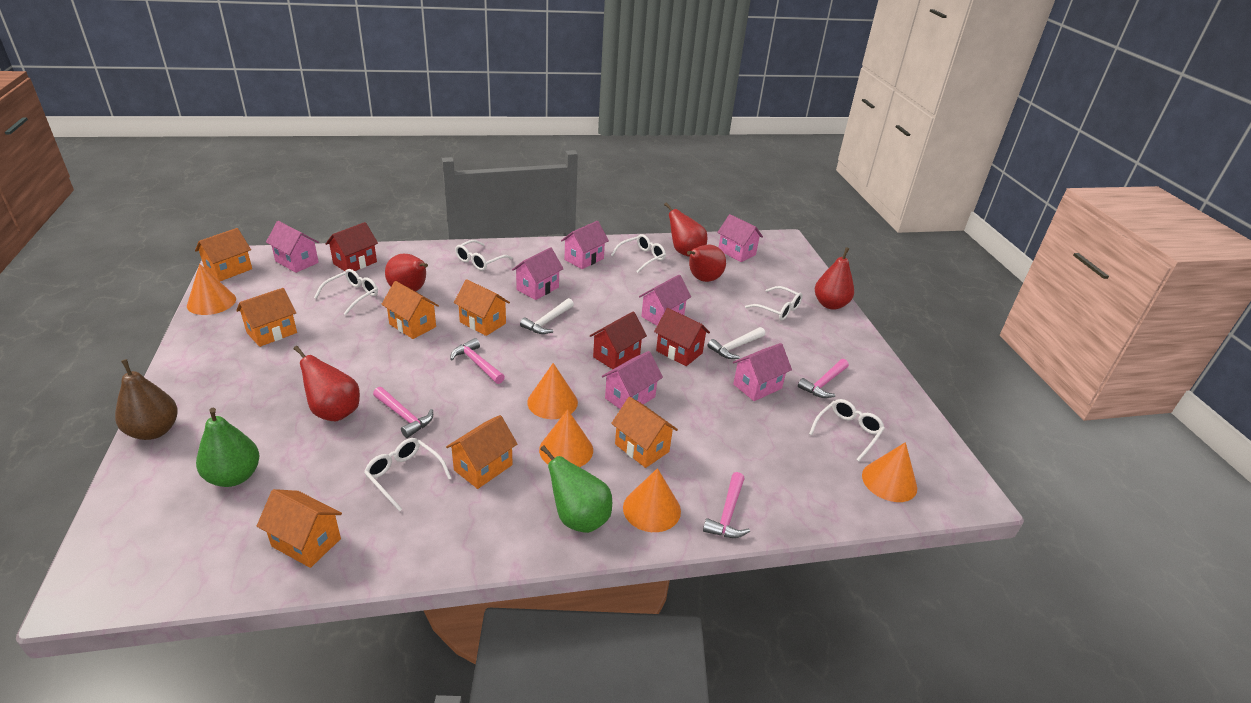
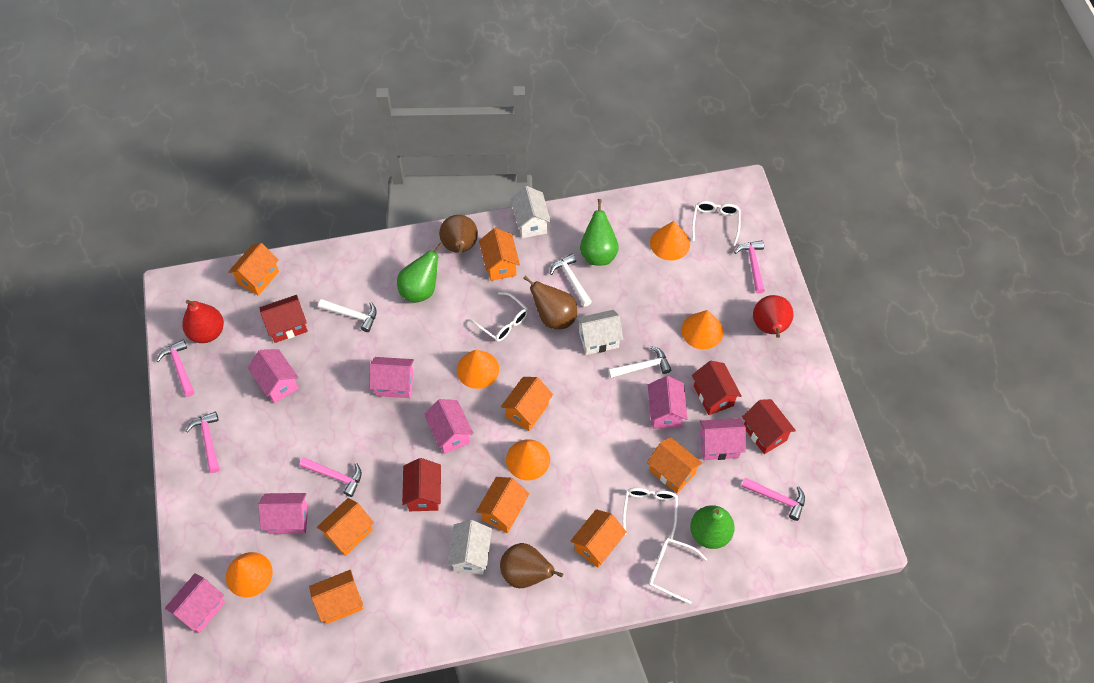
brown pear: [115,359,178,440] = 1 -> [439,215,478,253] [500,543,563,588] [523,275,577,329] = 3
green pear: [196,408,260,487] [540,445,612,533] = 2 -> [397,242,443,303] [580,199,619,265] [690,505,735,549] = 3
orange house: [195,228,252,281] [236,288,297,347] [257,489,342,568] [381,281,439,339] [446,415,517,489] [454,279,510,336] [611,397,678,468] = 7 -> [228,243,279,296] [309,570,363,624] [317,498,374,556] [476,477,529,533] [479,228,520,281] [501,377,553,431] [570,509,627,568] [647,437,702,493] = 8
pink hammer: [373,387,433,438] [450,338,505,384] [703,472,750,538] [798,359,849,398] = 4 -> [157,340,194,397] [186,412,219,473] [299,457,362,497] [734,240,765,294] [741,477,805,521] = 5
red house: [326,222,378,271] [590,312,647,369] [654,308,710,366] = 3 -> [259,295,308,343] [402,458,441,511] [692,361,741,415] [742,399,796,454] = 4
red pear: [294,346,360,421] [385,254,428,292] [664,203,707,257] [687,245,726,282] [815,247,854,310] = 5 -> [182,300,224,343] [753,295,794,338] = 2
white glasses: [314,269,378,315] [364,438,452,512] [455,240,513,271] [611,234,666,273] [745,286,803,321] [809,399,885,461] = 6 -> [469,292,528,342] [622,488,678,539] [649,538,707,604] [692,201,741,246] = 4
white hammer: [520,298,574,334] [708,327,765,359] = 2 -> [318,299,377,332] [550,254,592,307] [608,346,671,378] = 3
white house: none = 0 -> [448,520,492,575] [510,186,551,238] [576,310,623,355] = 3

